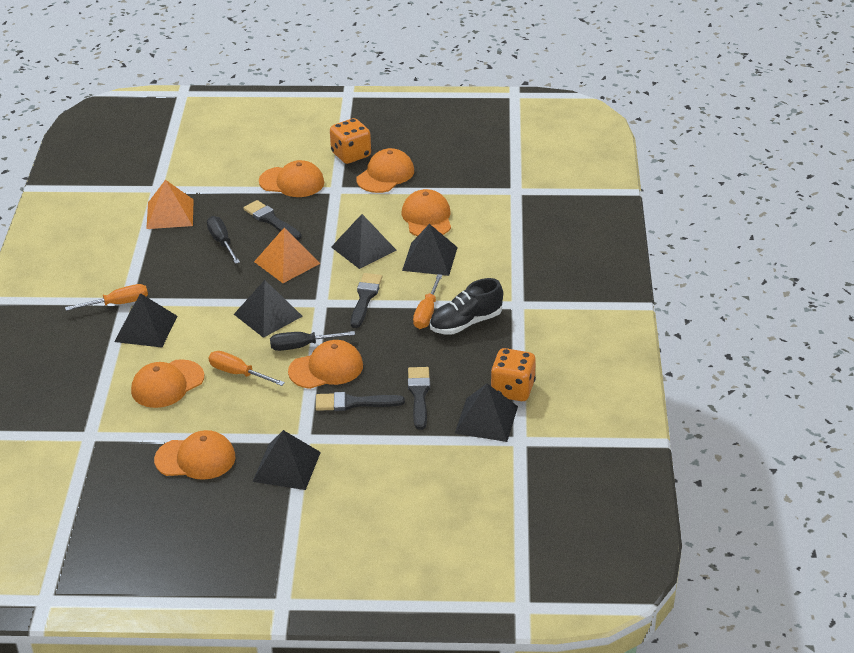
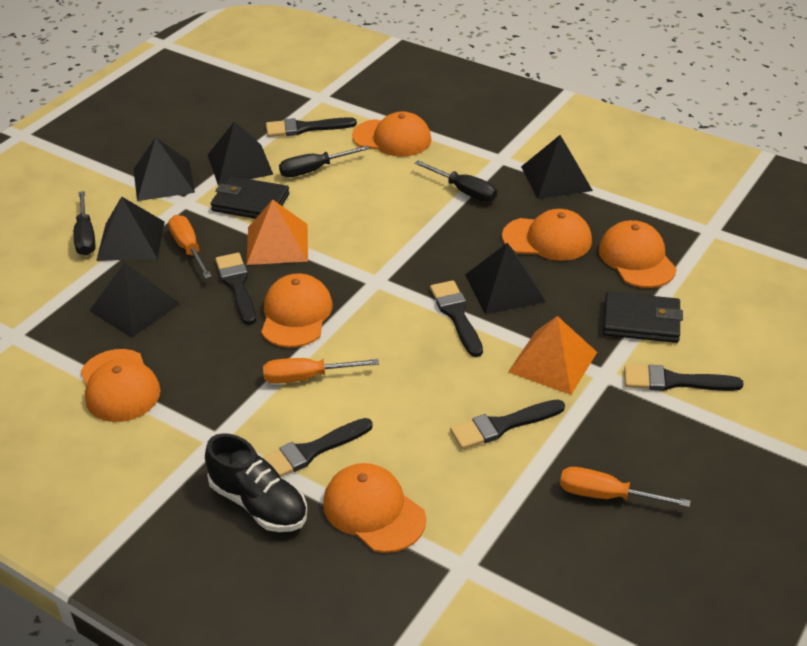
black brush: [243,200,302,240] [316,392,405,411] [351,273,382,328] [408,367,430,430] = 4 -> [215,253,256,325] [262,418,373,477] [266,117,357,137] [430,280,483,357] [450,399,565,449] [624,365,744,391] = 6
black screwdriver: [207,216,240,264] [270,331,355,351] = 2 -> [74,191,95,256] [279,146,370,177] [414,160,497,202] = 3
black wallet: none = 0 -> [211,176,289,219] [603,292,683,343] = 2
orange dice: [330,118,371,164] [491,348,536,401] = 2 -> none = 0

